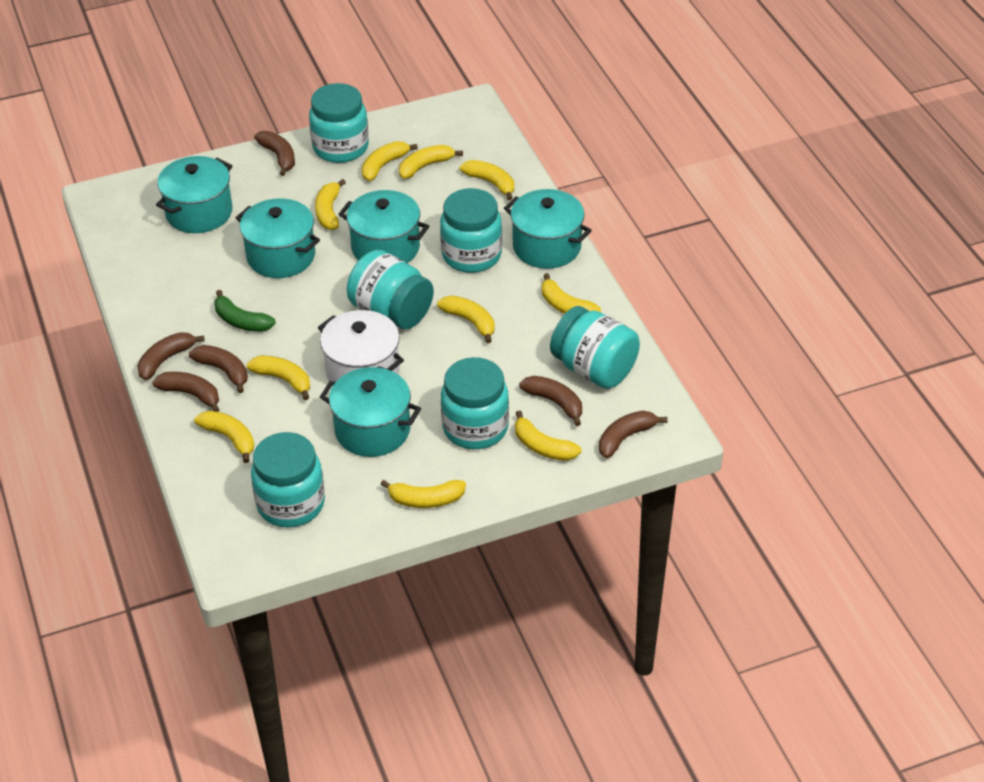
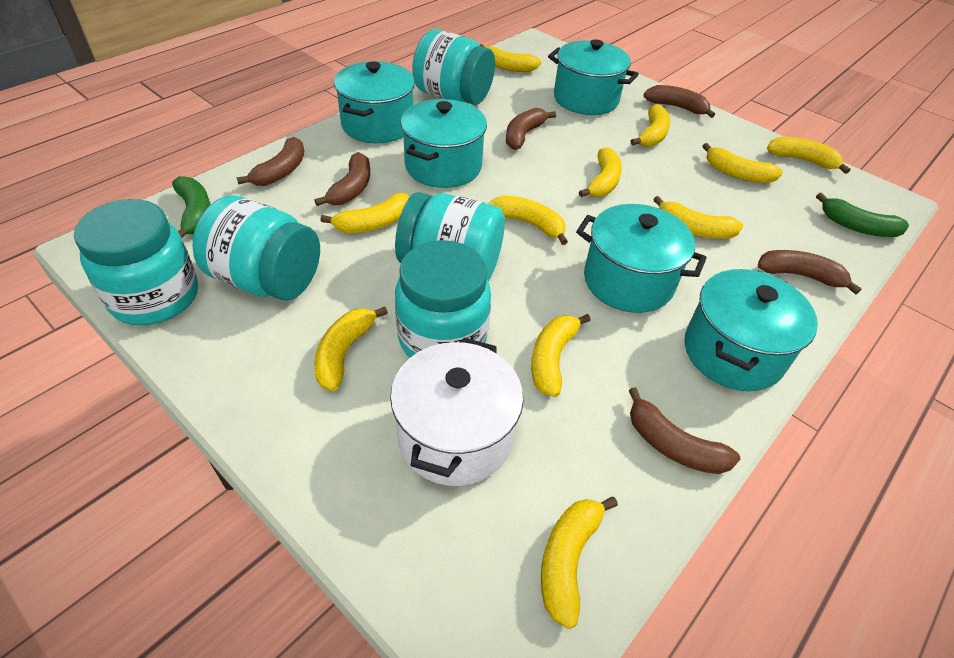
green banana: [214,290,276,332] = 1 -> [172,176,211,238] [816,192,909,237] = 2
turquoise jar: [251,432,325,527] [309,83,369,163] [347,250,434,329] [440,188,502,273] [441,357,509,449] [550,306,640,389] = 6 -> [74,199,198,325] [193,195,320,300] [395,192,505,282] [395,240,491,357] [412,29,495,105] = 5
yellow banana: [194,411,254,463] [246,356,310,400] [315,179,346,230] [362,141,418,181] [381,480,466,508] [399,145,463,179] [437,295,495,343] [460,160,514,201] [515,411,581,461] [542,273,601,314] = 10 -> [314,306,388,391] [321,193,409,233] [480,44,541,72] [488,195,568,245] [531,314,591,397] [541,497,618,629] [579,147,622,197] [631,104,670,147] [653,196,743,239] [703,143,783,183] [767,137,850,174] = 11

